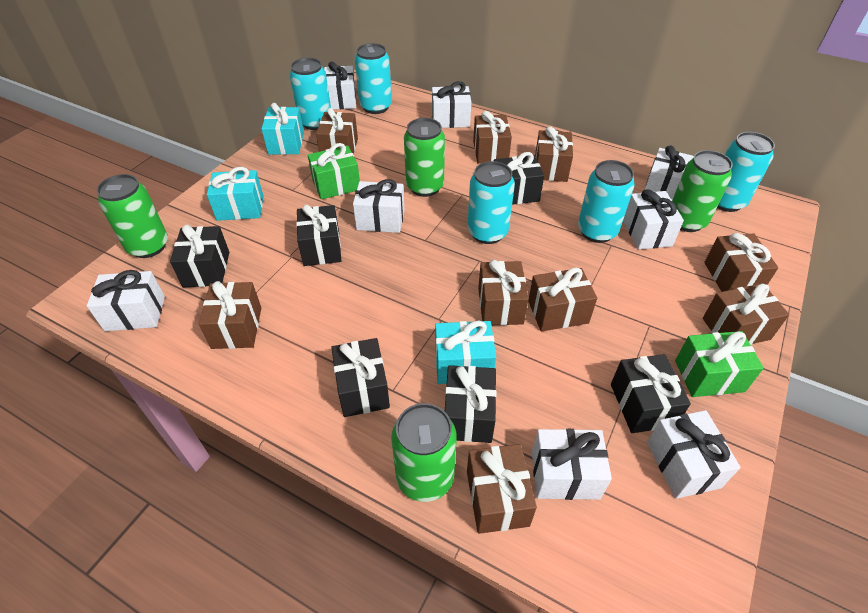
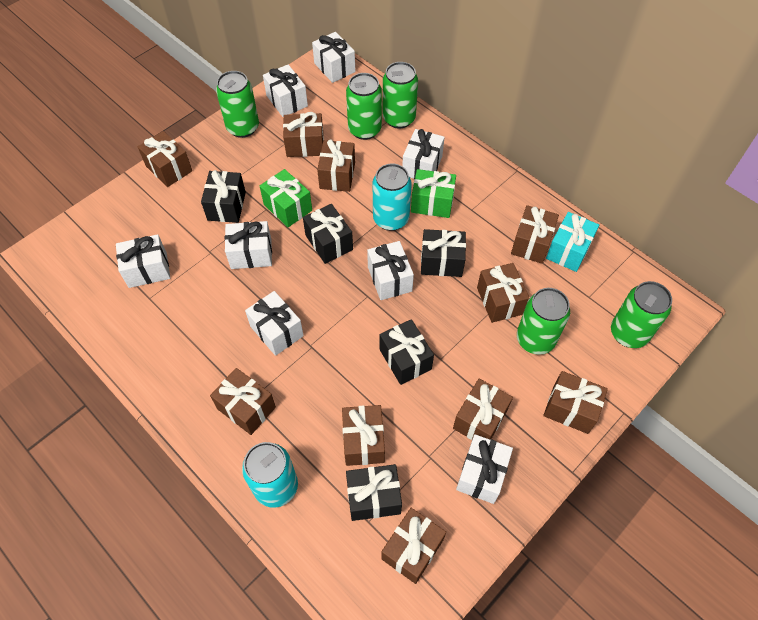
black gift: [170,225,229,288] [296,205,341,266] [331,338,390,417] [445,365,497,443] [494,152,544,205] [611,354,691,433] = 6 -> [201,170,246,223] [303,204,353,264] [346,464,402,521] [380,319,434,385] [421,229,466,277] = 5
brown gift: [199,281,261,349] [316,108,358,154] [467,444,537,534] [473,111,512,164] [478,260,529,326] [528,267,597,331] [535,126,573,182] [703,283,789,345] [704,233,778,292] = 9 -> [138,131,192,187] [210,368,276,435] [283,112,324,157] [317,139,355,192] [342,405,385,466] [381,508,446,584] [453,379,513,440] [477,263,529,323] [511,205,559,264] [543,371,608,434] = 10
green can: [97,174,168,258] [391,403,457,502] [404,118,445,197] [672,150,733,232] = 4 -> [216,71,259,138] [346,73,382,140] [383,62,418,129] [517,288,570,355] [611,281,672,348] = 5
turquoise can: [290,58,331,130] [355,43,392,114] [467,161,515,244] [578,160,635,243] [717,132,775,212] = 5 -> [242,442,298,508] [372,164,412,231] = 2
turquoise gift: [207,167,264,221] [261,103,304,155] [435,321,496,384] = 3 -> [546,212,599,272] = 1

